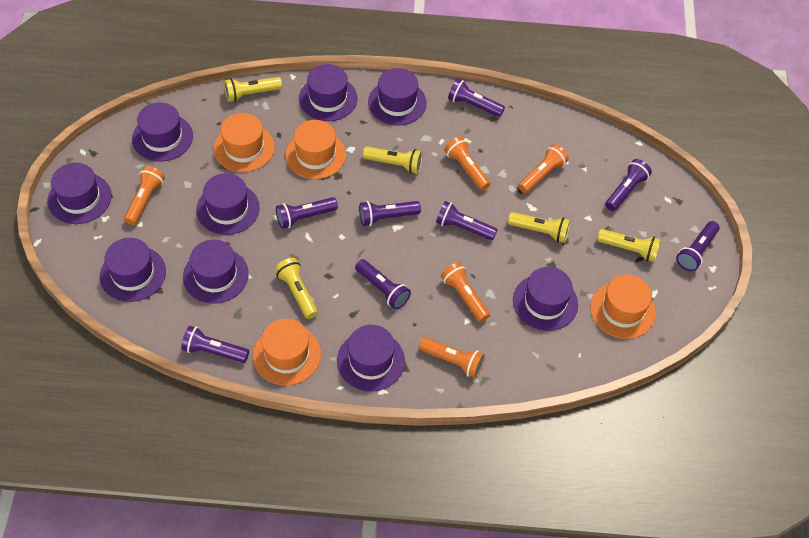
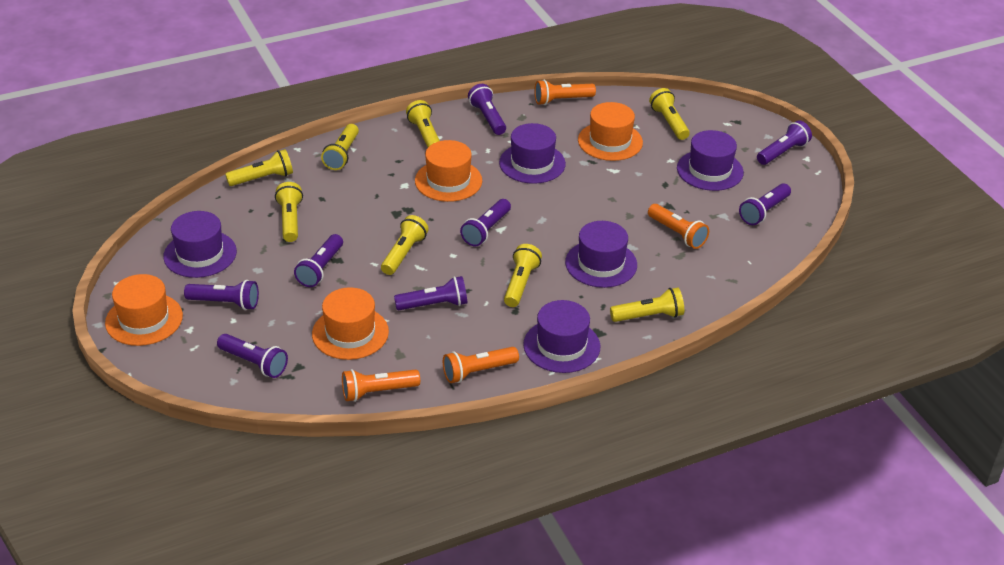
orange flashlight: [124,166,165,225] [419,337,485,378] [441,262,490,322] [444,137,490,191] [518,144,569,194] = 5 -> [342,369,420,402] [443,347,519,383] [534,80,596,105] [648,204,709,249] = 4
purple hat: [47,163,111,224] [100,238,166,302] [132,102,193,162] [183,240,249,304] [196,173,260,235] [299,64,357,121] [337,325,405,391] [368,68,427,125] [513,267,578,331] = 9 -> [163,211,237,278] [499,123,566,184] [523,300,600,373] [565,221,637,288] [677,130,744,191] = 5
yellow flashlight: [224,77,282,102] [275,258,318,319] [363,146,423,174] [508,212,570,243] [597,229,661,262] = 5 -> [225,149,293,186] [275,182,303,242] [321,124,359,170] [381,215,429,275] [406,100,440,147] [504,244,542,307] [610,288,684,322] [649,88,690,140] = 8

